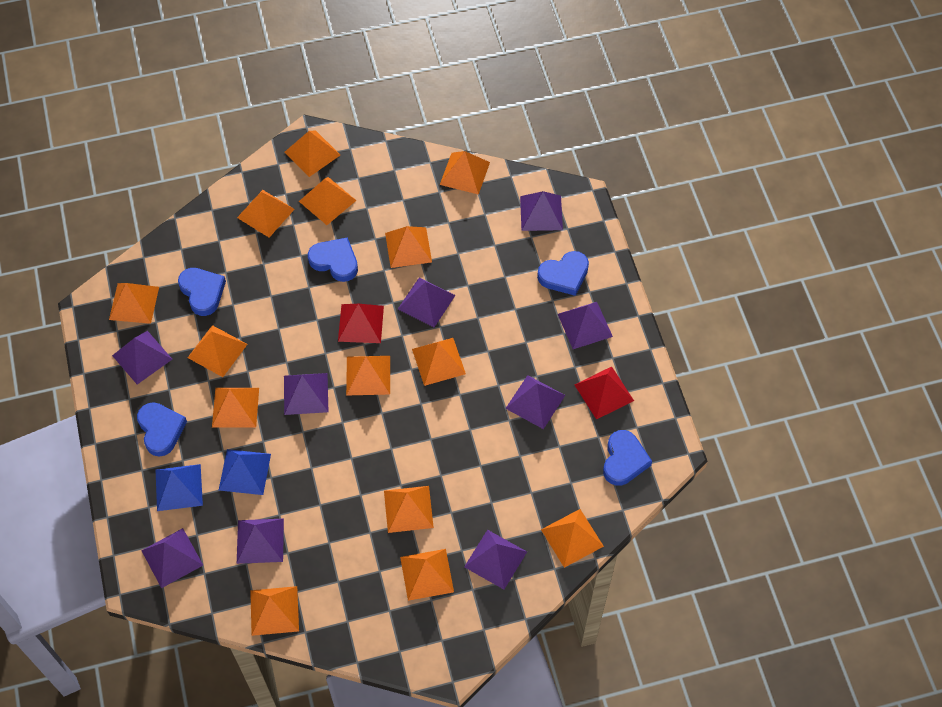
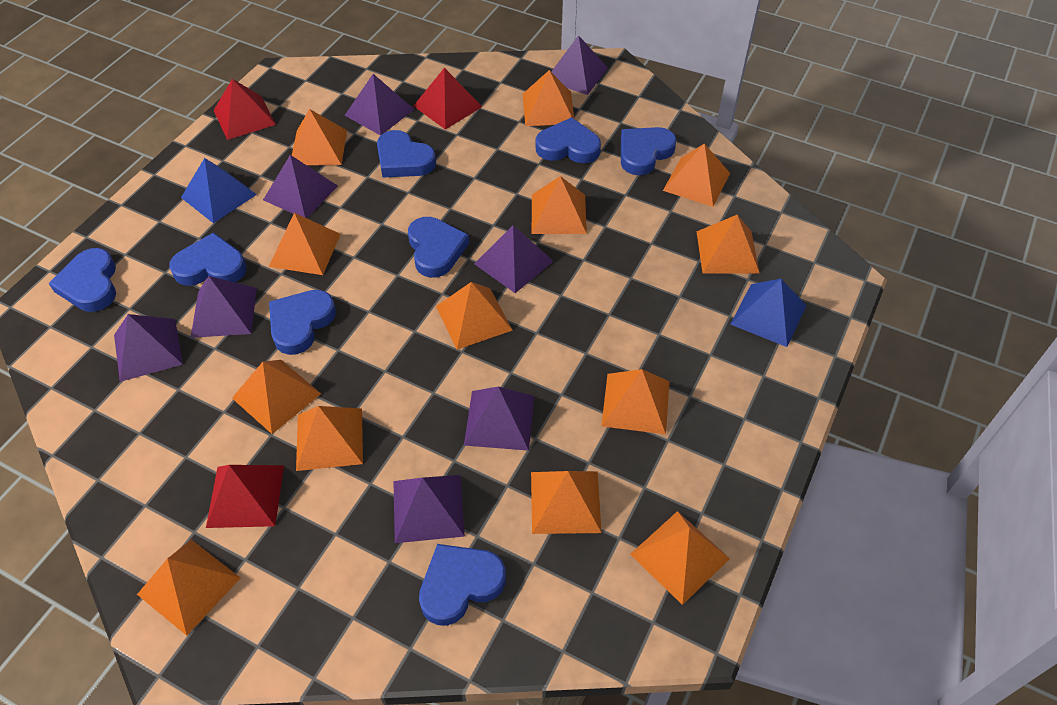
blue heart: [137,402,187,456] [178,268,226,316] [308,237,358,282] [537,251,589,296] [603,430,652,486] = 5 -> [48,248,116,312] [169,232,246,286] [269,290,336,355] [377,130,436,177] [408,217,469,278] [419,544,506,626] [536,117,601,163] [621,127,677,175] = 8
orange pyramid: [109,283,159,324] [188,325,248,377] [212,388,259,428] [237,190,295,237] [250,586,299,636] [285,130,340,177] [299,177,357,225] [346,356,390,396] [384,486,434,533] [385,226,432,268] [400,549,454,601] [412,338,466,386] [440,151,490,195] [541,509,604,568] = 14 -> [137,540,240,636] [232,360,321,434] [269,213,341,275] [292,109,347,165] [296,406,363,471] [436,282,513,350] [523,70,574,126] [531,471,602,534] [532,176,587,234] [601,369,670,434] [630,511,730,605] [663,143,730,207] [696,215,760,273] = 13
purple pyramid: [112,331,172,385] [141,528,203,588] [237,519,284,564] [284,373,329,415] [398,278,455,327] [464,530,527,589] [505,375,565,429] [520,191,563,231] [558,302,613,349] = 9 -> [114,314,183,382] [191,276,257,338] [263,155,338,218] [345,74,415,136] [393,475,465,543] [464,387,534,451] [474,225,553,293] [551,35,608,95] = 8
red pyramid: [338,304,384,343] [575,367,634,420] = 2 -> [206,465,284,528] [214,79,276,140] [414,68,482,130] = 3

